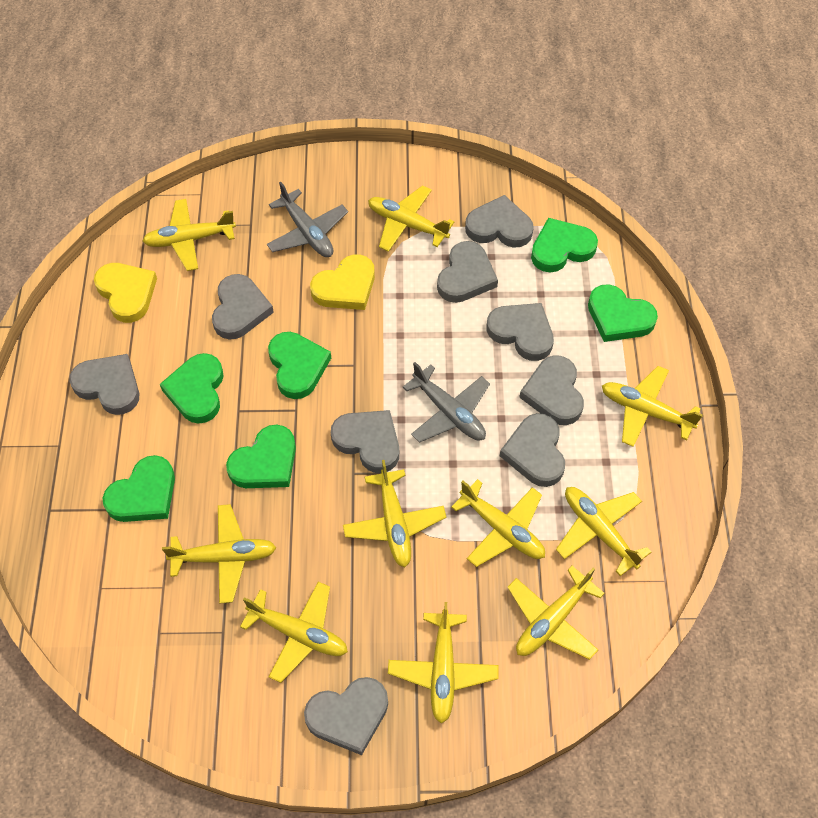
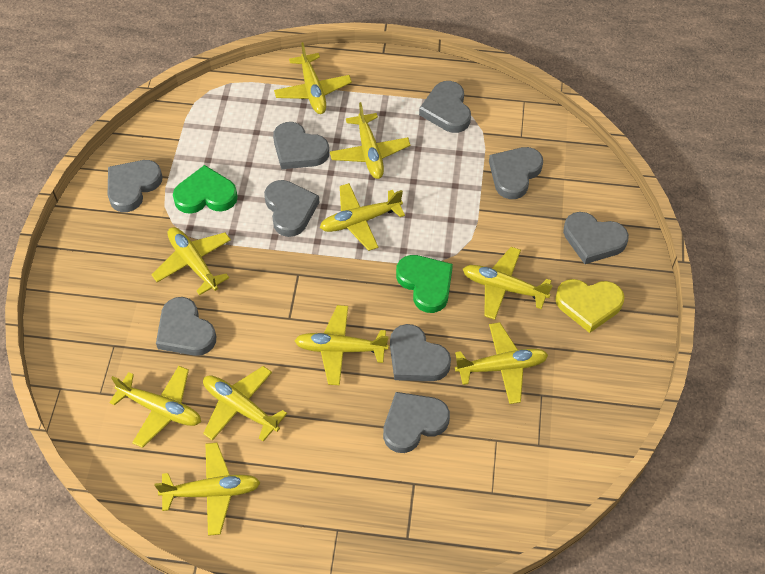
green heart: [103,455,175,522] [160,353,224,424] [226,425,296,488] [268,332,331,399] [531,218,598,272] [588,284,658,342] = 6 -> [173,165,238,214] [396,255,453,313] = 2
grey plane: [267,182,348,257] [403,362,490,443] = 2 -> none = 0
yellow heart: [94,263,157,323] [310,254,375,310] = 2 -> [555,279,625,333] = 1

